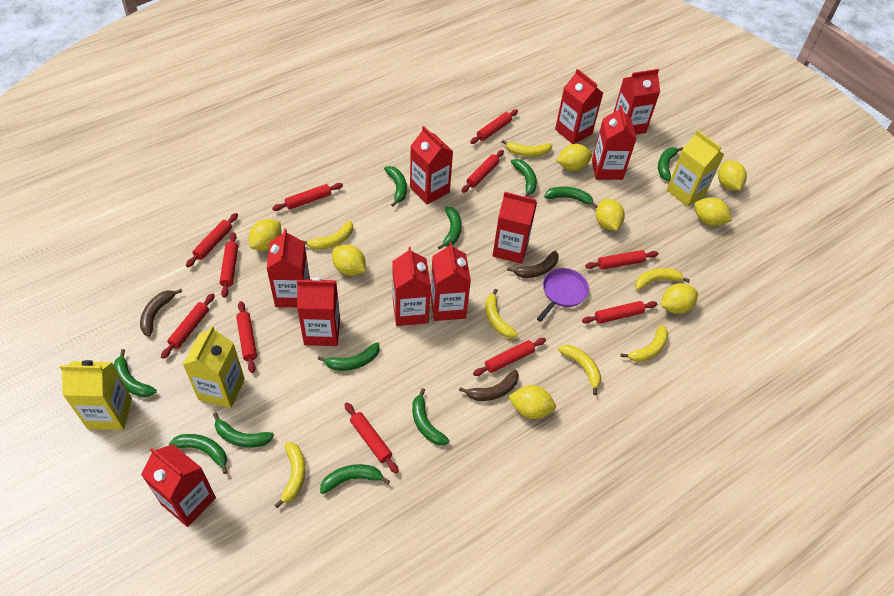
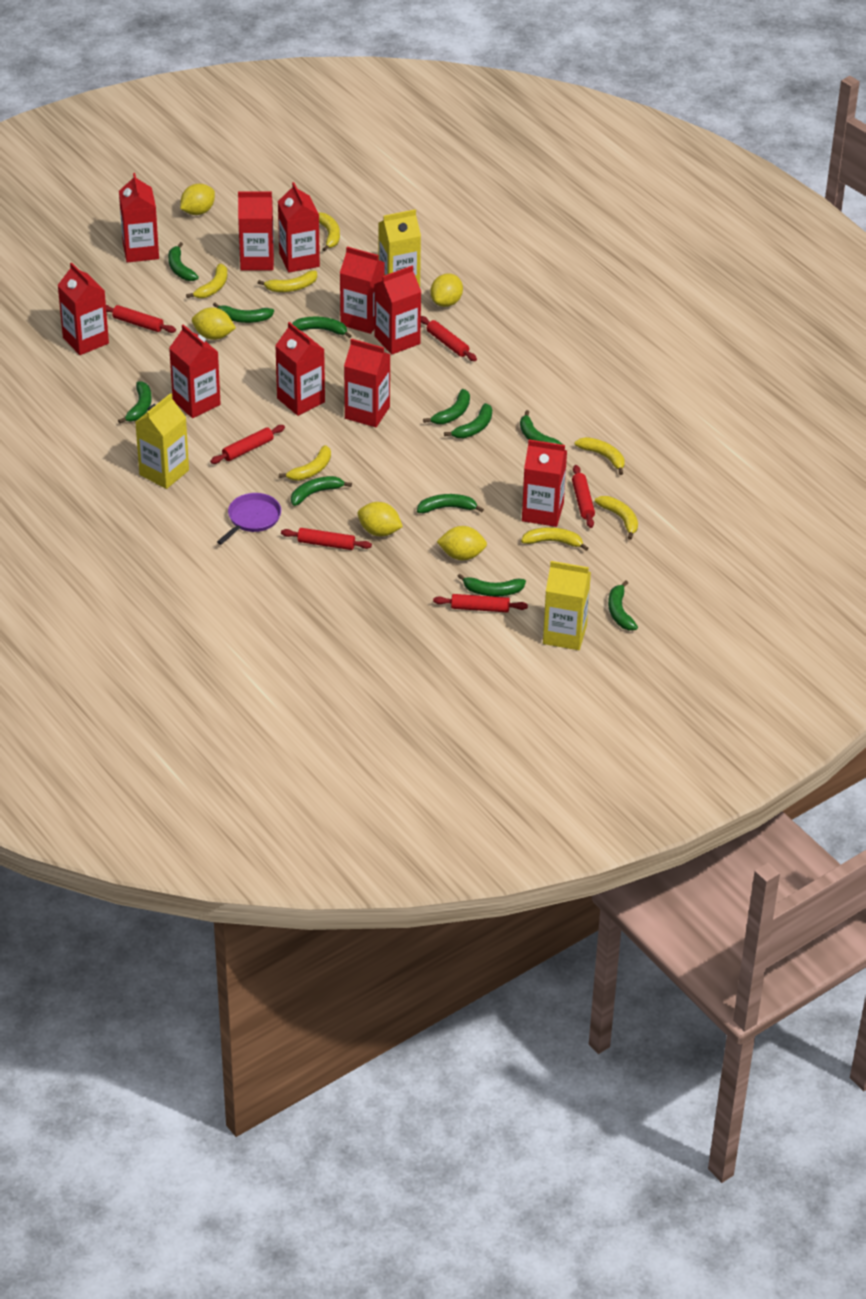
brown banana: [140,289,182,337] [459,370,519,401] [507,251,559,278] = 3 -> none = 0
red rolling pin: [161,293,215,359] [186,213,238,267] [220,232,238,298] [236,301,257,373] [272,183,343,211] [344,402,399,474] [462,150,504,193] [470,109,518,144] [473,338,546,376] [582,301,657,324] [585,250,658,270] = 11 -> [106,305,176,333] [210,425,285,464] [281,528,372,550] [421,316,477,361] [433,594,528,612] [572,465,595,528] = 6
yellow lemon: [249,219,282,251] [332,244,366,276] [508,385,556,419] [556,144,592,171] [596,199,625,231] [661,283,698,314] [694,197,732,226] [718,161,747,190] = 8 -> [180,184,215,215] [192,307,236,340] [358,502,403,536] [430,273,463,307] [437,526,487,560] = 5

